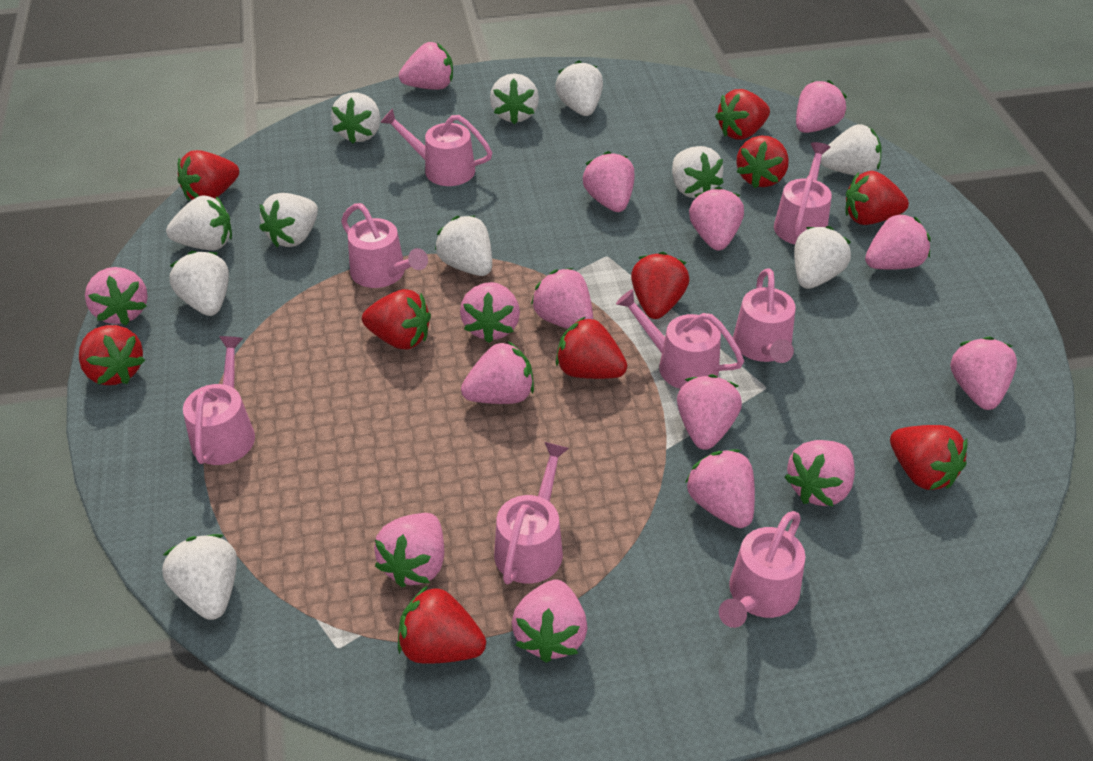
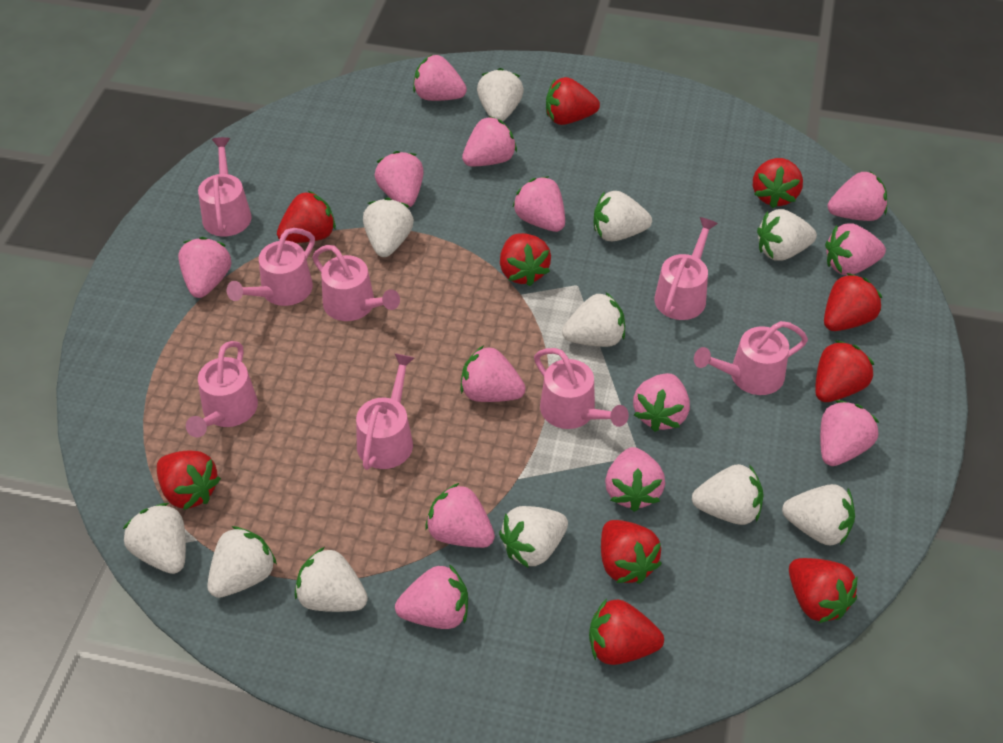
pink strawberry: [85,267,148,326] [374,513,444,587] [399,42,453,90] [460,282,520,343] [461,341,534,404] [512,580,587,663] [531,268,593,329] [583,151,635,212] [677,374,742,450] [685,449,755,528] [689,187,744,251] [784,440,855,506] [796,80,847,133] [865,213,931,270] [950,337,1017,410] = 15 -> [178,237,231,298] [375,151,424,208] [395,564,468,629] [413,54,467,101] [425,483,495,548] [461,345,526,402] [462,116,517,166] [512,176,565,232] [605,447,665,512] [633,373,690,432] [820,400,879,466] [825,223,886,275] [828,171,887,221] = 13

